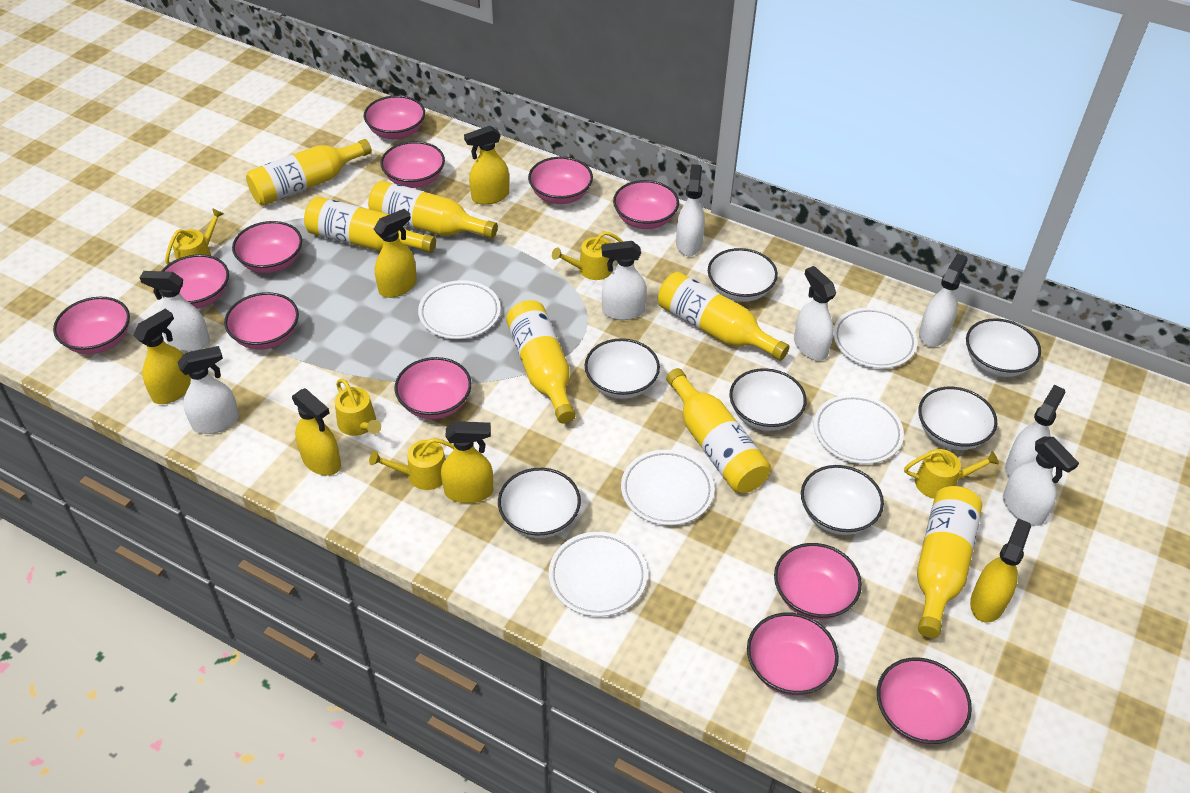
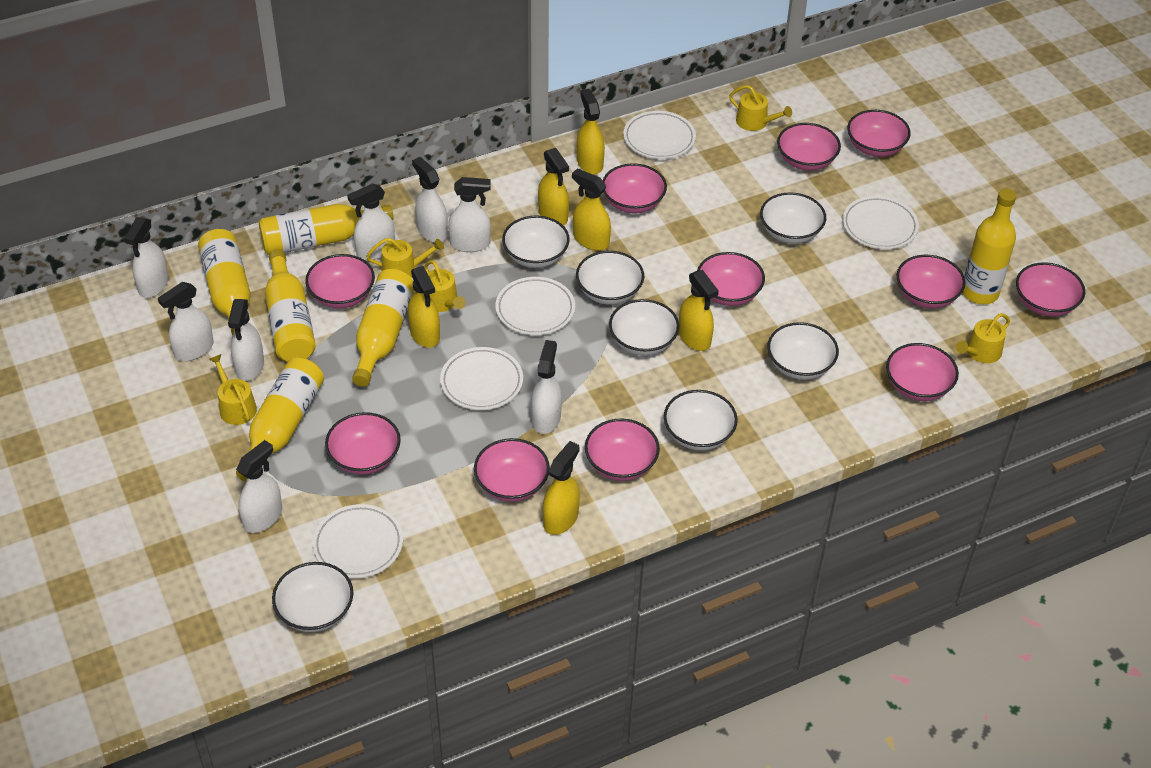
pink bowl: [53,297,130,354] [159,254,229,308] [224,292,299,350] [232,221,302,273] [364,95,425,139] [380,141,445,188] [395,357,472,419] [528,157,593,204] [613,180,679,229] [747,613,839,696] [774,543,862,620] [877,657,972,745] = 12 -> [305,254,375,308] [325,412,401,475] [474,438,550,502] [585,419,660,481] [602,163,667,213] [697,252,765,306] [777,123,841,171] [847,110,911,157] [886,343,959,401] [896,255,966,308] [1016,262,1085,317] = 11
yellow bottle: [246,139,372,206] [304,197,436,253] [368,181,498,238] [506,300,576,424] [658,272,789,361] [666,368,771,493] [917,486,982,638] = 7 -> [198,229,251,336] [236,358,324,482] [259,204,393,255] [265,249,316,362] [352,269,414,387] [962,189,1016,304] = 6

